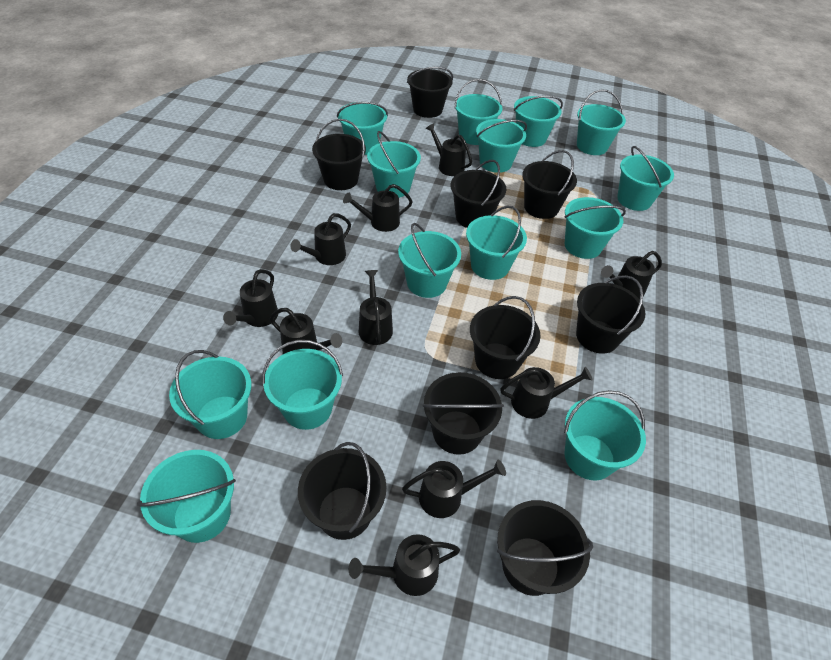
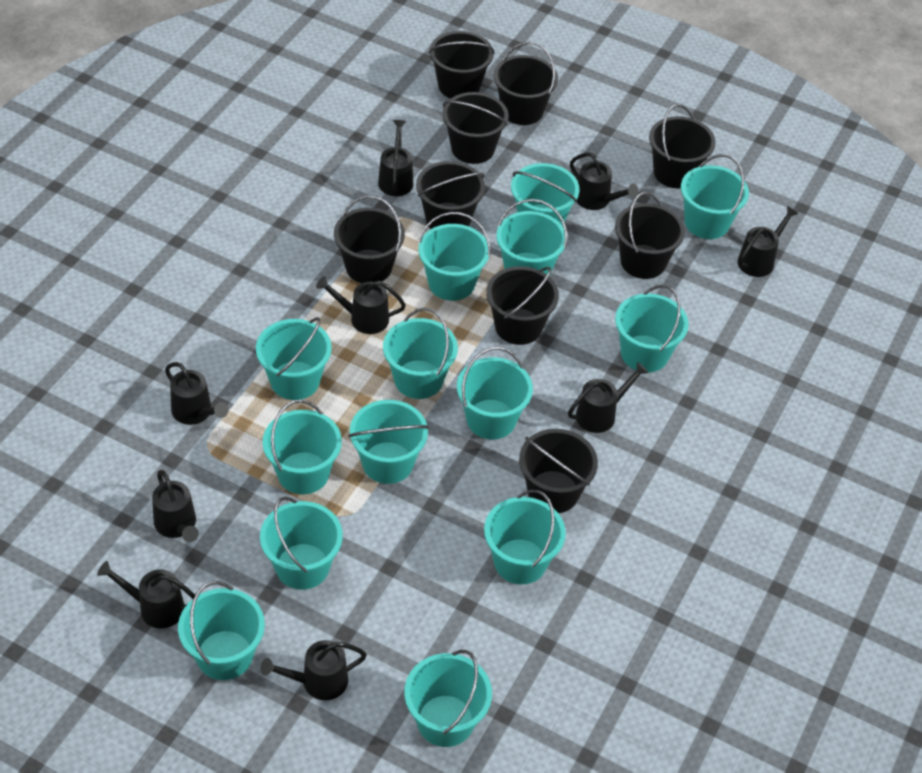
black watering can: [223,269,278,327] [270,308,342,354] [291,213,351,265] [343,184,413,232] [349,534,460,596] [359,270,393,345] [402,460,506,518] [426,123,472,176] [500,367,592,419] [601,251,662,299] = 10 -> [97,561,195,629] [152,470,199,542] [165,362,229,425] [261,640,367,700] [316,276,406,334] [378,120,413,196] [568,362,649,433] [570,152,638,210] [738,206,799,277] = 9

